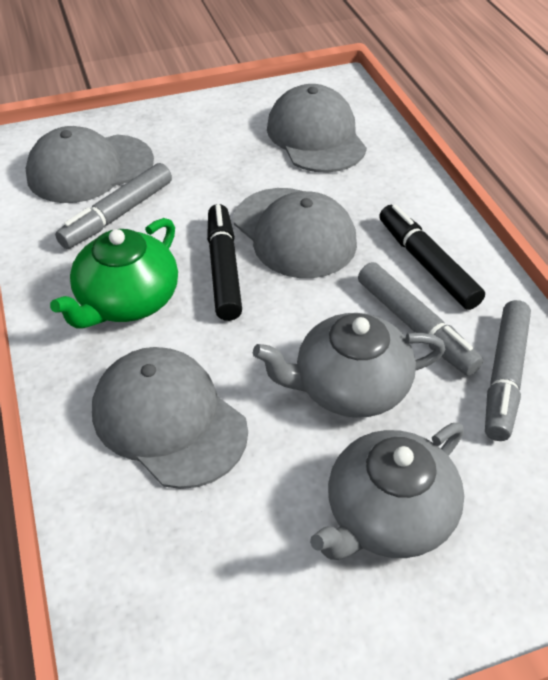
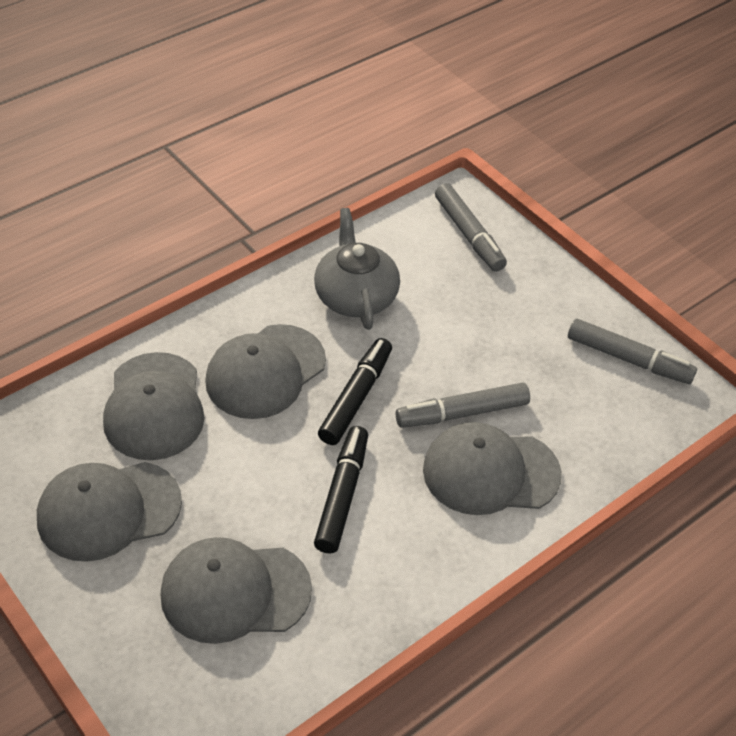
green teapot: [50,218,178,329] = 1 -> none = 0
grey cap: [26,126,154,203] [92,347,248,489] [234,188,357,278] [267,84,367,173] = 4 -> [37,462,182,562] [103,352,204,460] [160,537,312,644] [205,324,326,419] [423,422,562,515] = 5
grey teapot: [253,313,445,418] [310,423,464,560] = 2 -> [314,208,400,330] = 1

